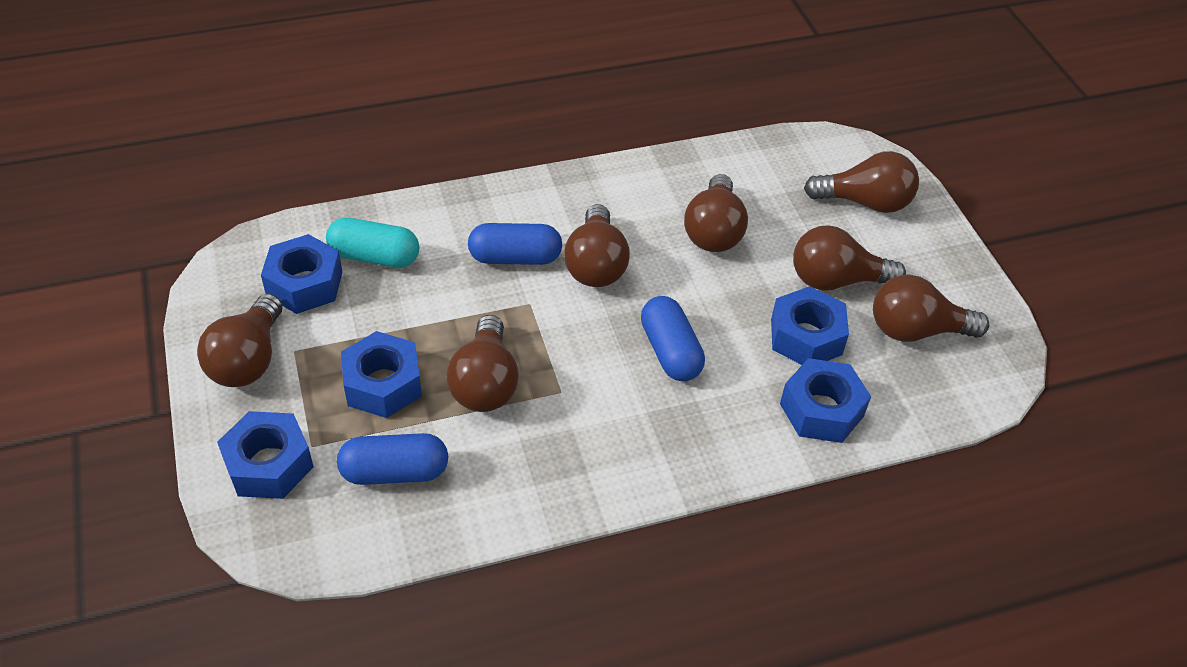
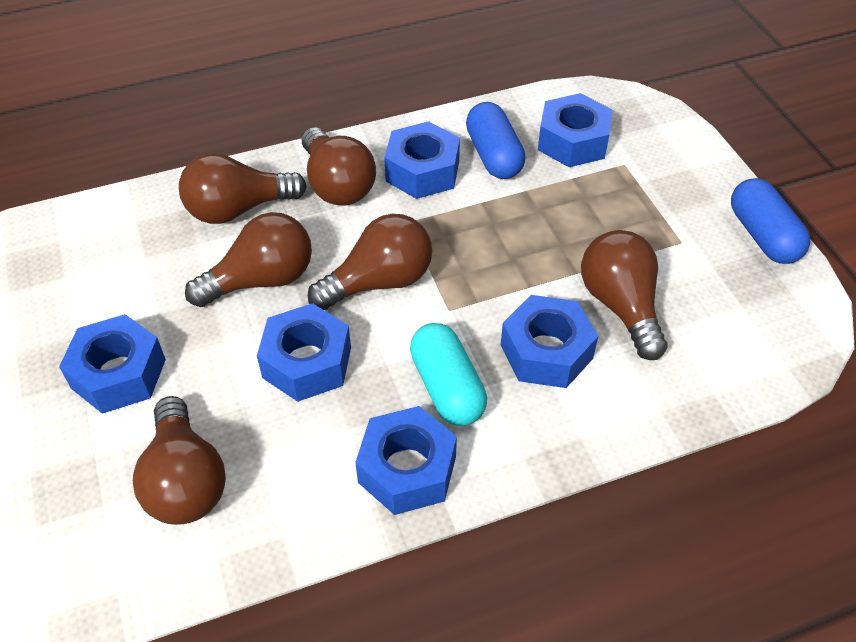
blue capsule: [337,433,448,485] [468,223,562,265] [641,296,705,381] = 3 -> [466,102,526,179] [731,178,810,264] = 2
blue nut: [217,411,314,499] [261,234,343,314] [341,331,422,418] [771,286,849,365] [780,358,871,443] = 5 -> [59,314,166,414] [257,303,351,402] [355,406,457,515] [384,121,460,199] [501,295,598,388] [538,93,612,167] = 6
brown light bulb: [197,294,283,387] [446,315,519,412] [564,204,630,287] [684,174,748,252] [793,225,906,291] [804,151,919,213] [873,275,989,342] = 7 -> [133,396,226,525] [179,153,307,224] [185,212,312,307] [302,127,376,206] [308,214,432,310] [581,230,667,360] = 6

